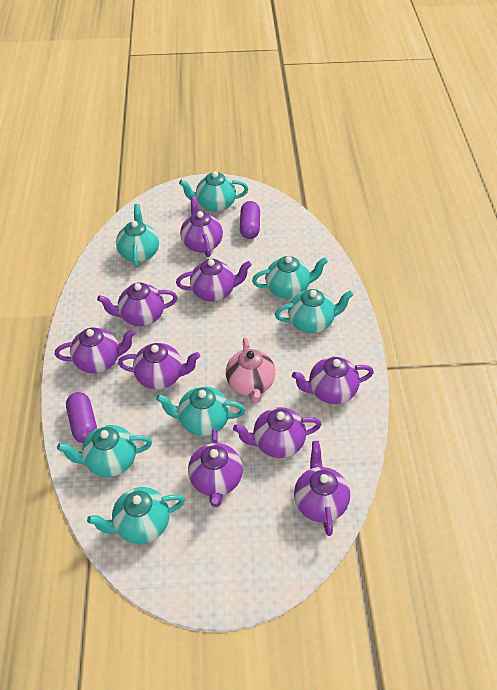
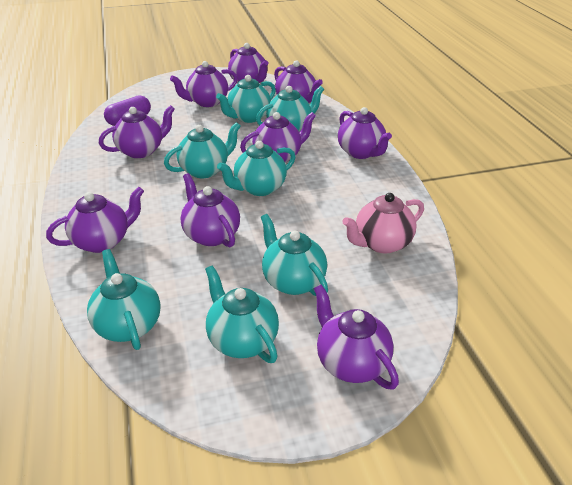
purple capsule: [66,392,97,443] [240,201,260,239] = 2 -> [104,95,151,126] = 1

